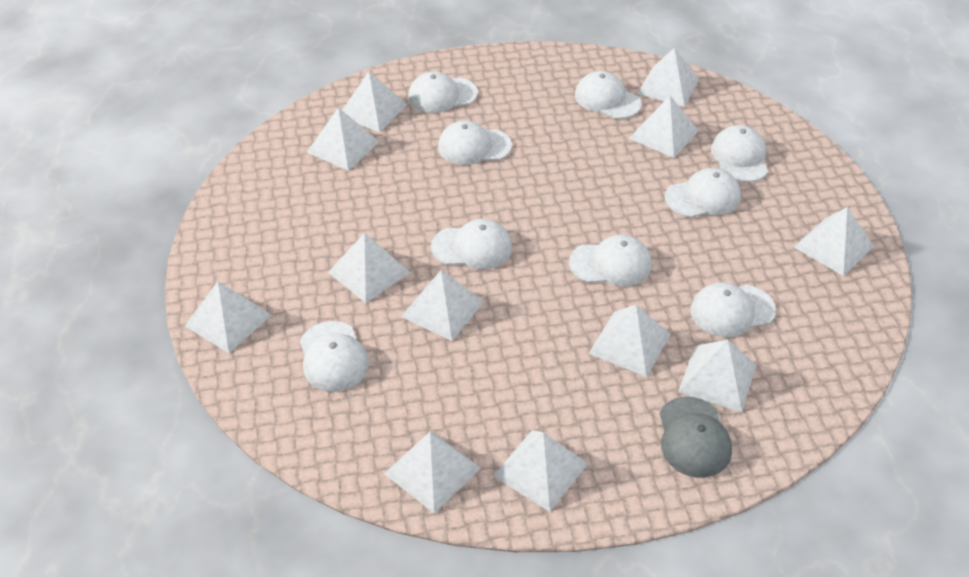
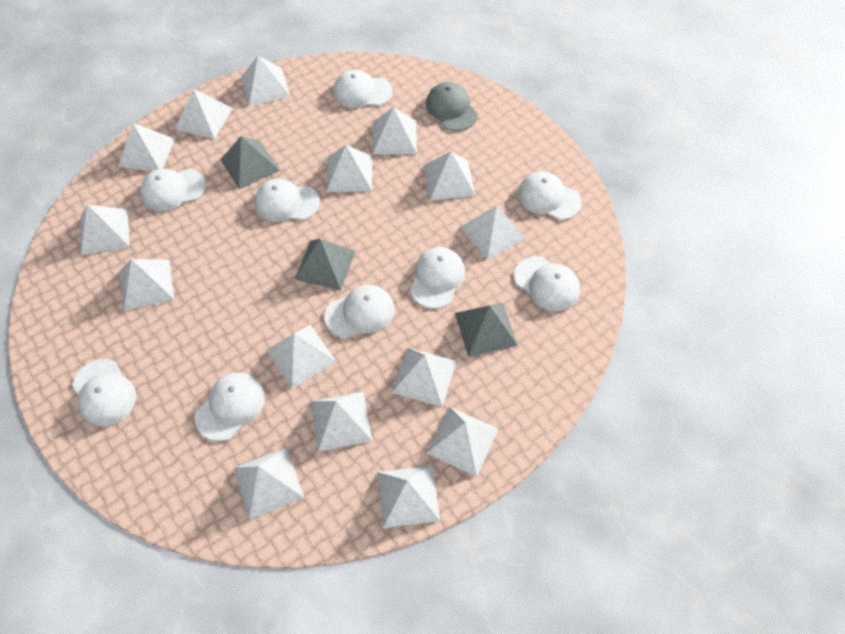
grey pyramid: none = 0 -> [220,136,280,189] [295,239,356,290] [455,303,518,357] = 3
white pyramid: [185,281,272,353] [306,108,380,171] [328,233,411,303] [342,72,407,132] [384,431,481,513] [401,270,484,341] [493,430,588,512] [588,305,670,377] [628,96,699,158] [637,47,699,107] [678,340,756,412] [794,207,874,276] = 12 -> [81,205,130,255] [118,123,175,171] [120,259,174,311] [175,88,233,139] [234,448,304,520] [241,56,291,106] [266,325,337,389] [311,391,372,452] [326,145,372,192] [373,107,417,154] [377,465,440,528] [392,347,457,407] [424,151,475,201] [427,407,499,477] [460,205,525,260] = 15

